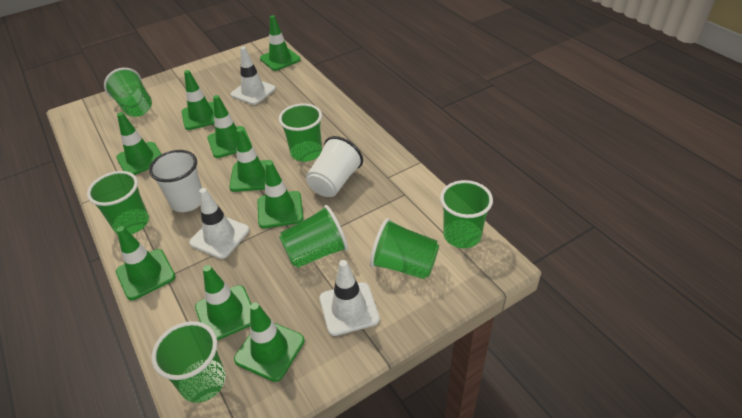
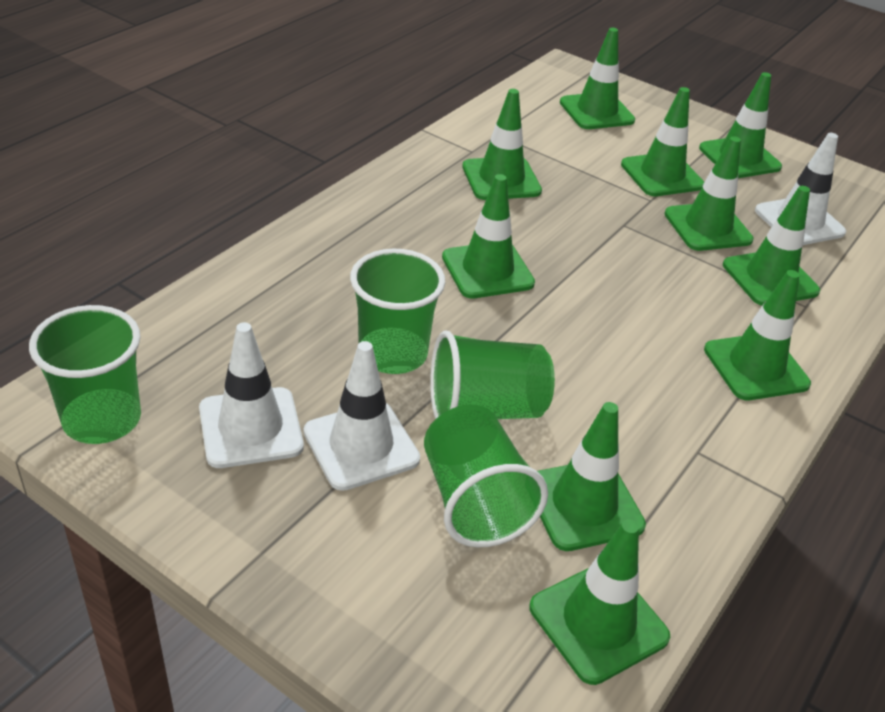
green cup: [87,171,149,234] [104,68,152,117] [151,321,226,403] [279,103,322,162] [279,205,348,268] [370,218,439,279] [440,180,493,248] = 7 -> [29,305,141,444] [350,249,445,374] [424,405,548,547] [430,330,555,419] = 4
green traffic cone: [116,226,175,300] [117,112,161,175] [182,70,215,130] [195,265,251,341] [207,95,252,158] [229,128,273,192] [234,303,305,382] [258,161,303,229] [260,15,301,71] = 9 -> [442,174,535,298] [462,89,542,200] [529,519,670,685] [537,402,646,551] [560,28,635,129] [621,87,704,196] [664,136,754,251] [699,72,782,178] [704,270,811,400] [723,186,820,306] = 10
white cup: [149,150,202,212] [306,136,363,197] = 2 -> none = 0

